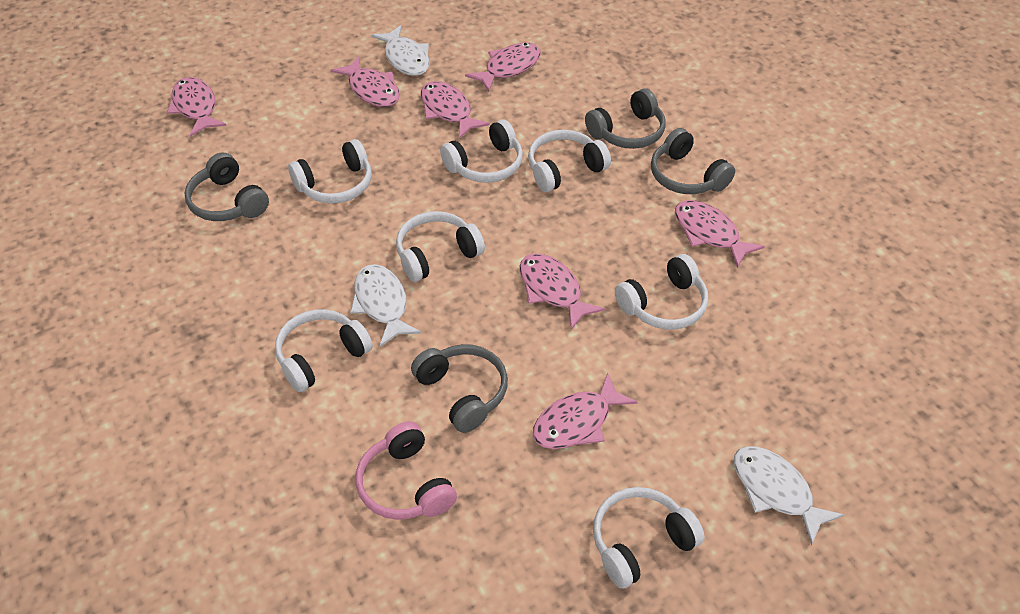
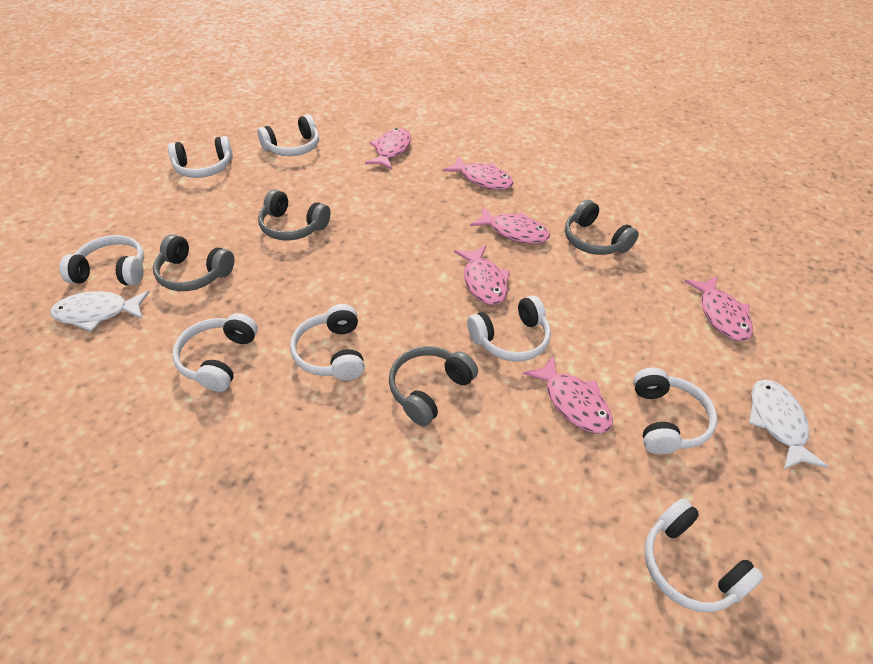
pink fish: [167,77,226,137] [331,56,400,107] [421,81,490,139] [465,43,541,92] [519,254,605,330] [533,373,638,449] [675,200,765,268] = 7 -> [365,128,411,170] [443,156,513,190] [454,245,510,305] [470,207,550,244] [523,355,613,433] [684,276,753,341] = 6
pink headphones: [356,421,457,520] = 1 -> none = 0
white fish: [350,264,421,347] [371,25,430,76] [734,446,844,545] = 3 -> [50,291,150,332] [749,379,829,469] = 2
white headphones: [275,309,373,392] [288,139,372,204] [396,211,485,282] [440,120,523,183] [528,130,611,192] [593,487,705,589] [615,254,708,330] = 7 -> [60,235,144,286] [168,136,233,178] [172,313,258,392] [257,115,319,156] [290,304,365,381] [467,295,551,361] [633,368,717,454] [644,498,764,612] = 8

